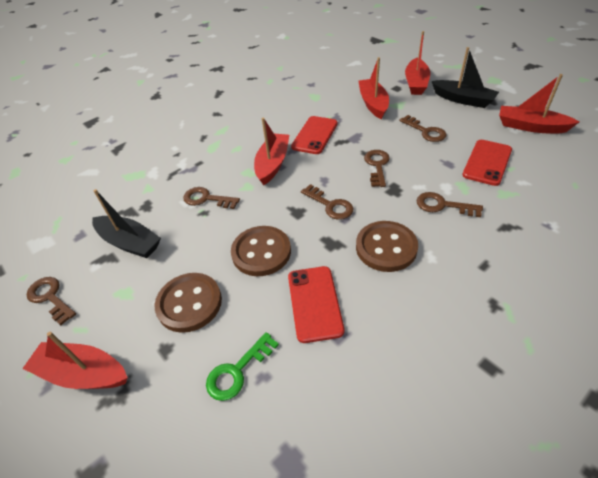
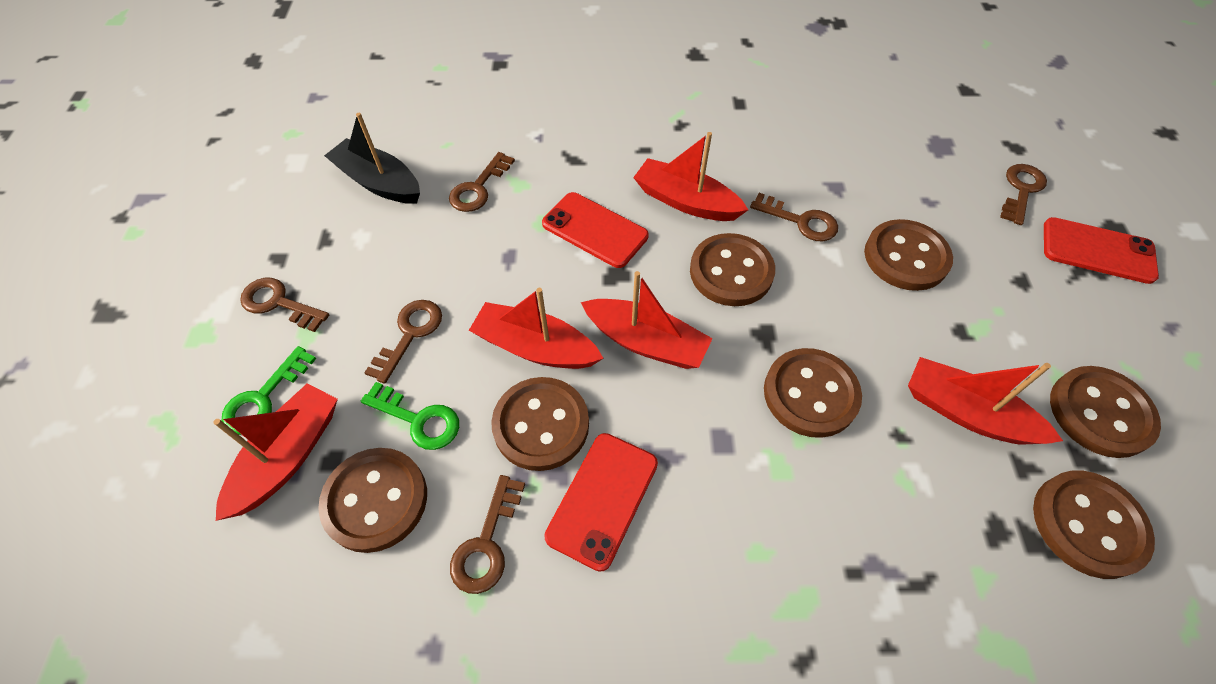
black boat: [92,189,161,258] [432,47,499,108] = 2 -> [324,113,420,204] = 1
brown button: [154,273,222,333] [231,226,291,276] [356,221,418,272] = 3 -> [318,448,427,553] [491,377,589,471] [690,233,775,306] [764,348,862,438] [864,219,953,291] [1033,471,1155,579] [1050,366,1161,458] = 7
green key: [206,332,279,401] = 1 -> [222,346,316,435] [361,382,459,450] = 2

